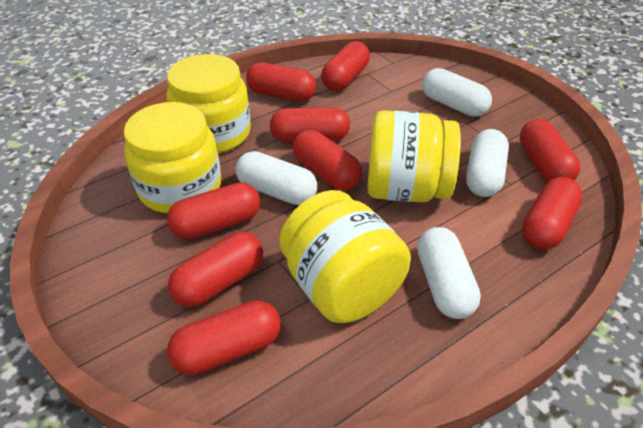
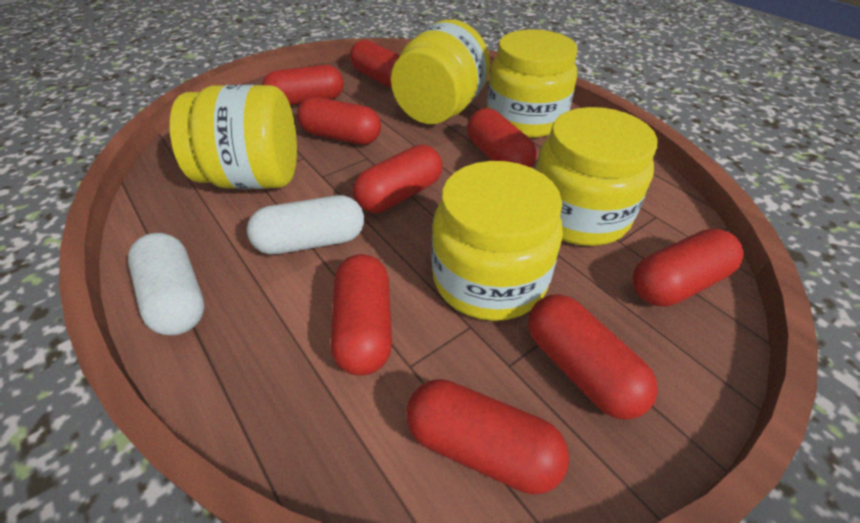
white capsule: [235,151,317,205] [417,227,481,319] [422,68,492,116] [466,129,509,197] = 4 -> [128,233,205,335] [247,195,364,254] = 2
yellow jar: [124,102,221,213] [166,54,251,154] [279,190,411,323] [367,110,461,203] = 4 -> [170,85,297,189] [391,19,490,124] [432,161,563,321] [487,29,578,138] [535,107,657,246] = 5

